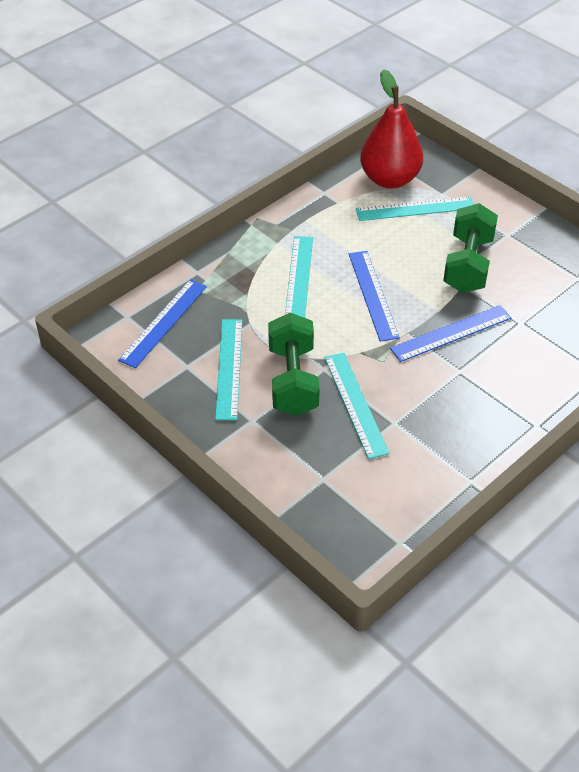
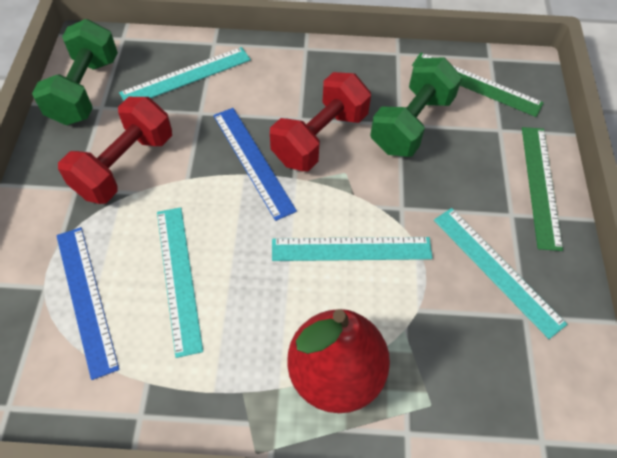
blue ruler: [118,279,207,368] [349,251,400,342] [390,305,511,362] = 3 -> [56,227,119,380] [213,108,297,221] = 2
green ruler: none = 0 -> [412,53,544,117] [522,127,563,251] = 2
red dumbbell: none = 0 -> [58,97,172,204] [270,72,371,171] = 2

